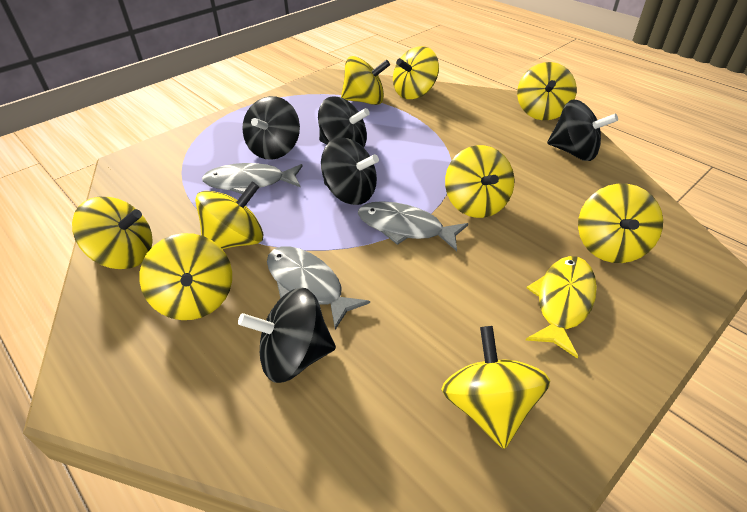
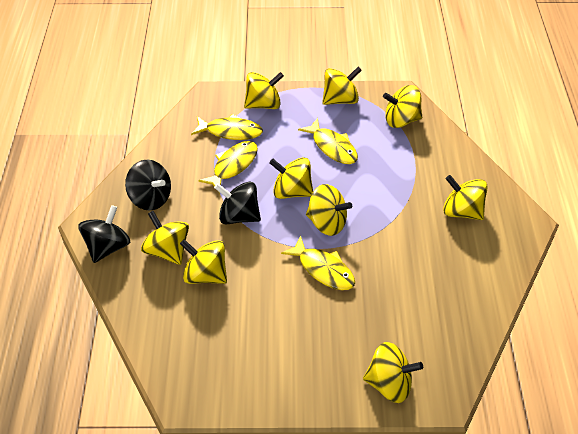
black spinning top: [238,288,336,383] [242,96,300,160] [318,96,370,147] [321,137,379,205] [547,100,618,161] = 5 -> [78,205,130,263] [125,160,171,211] [214,182,261,225] = 3
grey fish: [202,163,303,194] [267,247,370,330] [358,201,468,251] = 3 -> none = 0
yellow fish: [526,256,597,359] = 1 -> [191,114,263,140] [198,141,258,193] [281,235,355,290] [298,118,358,164] = 4

